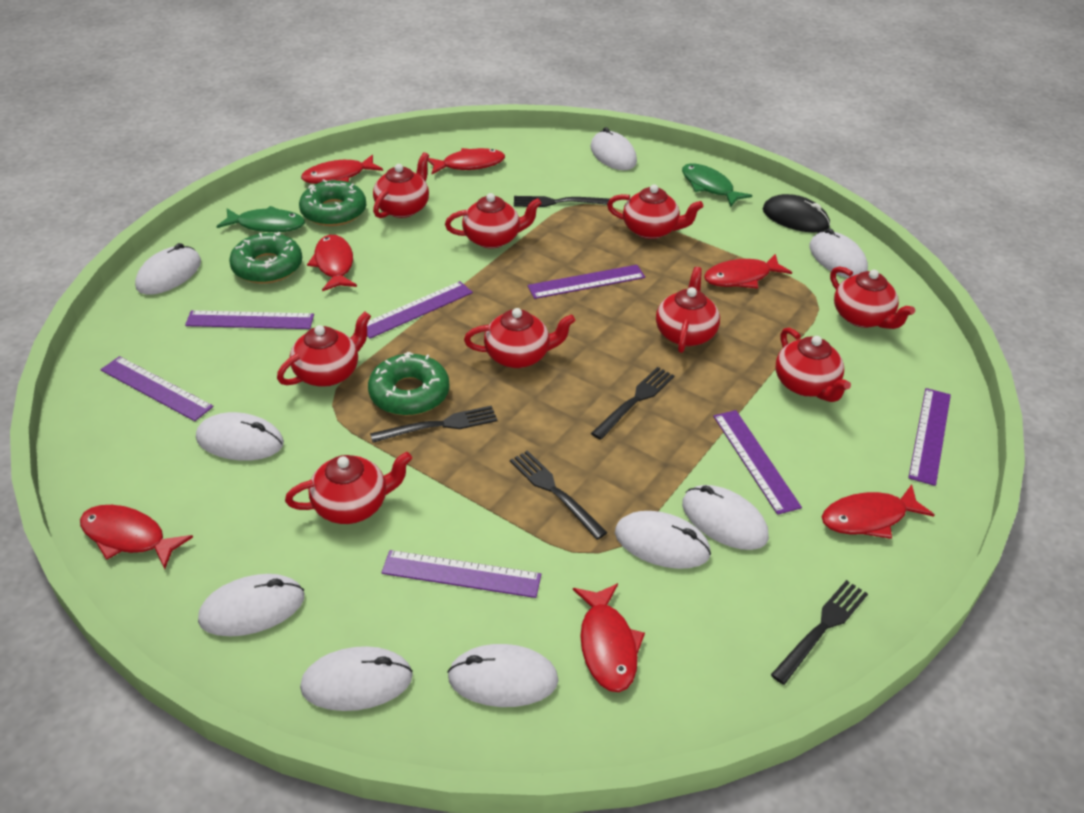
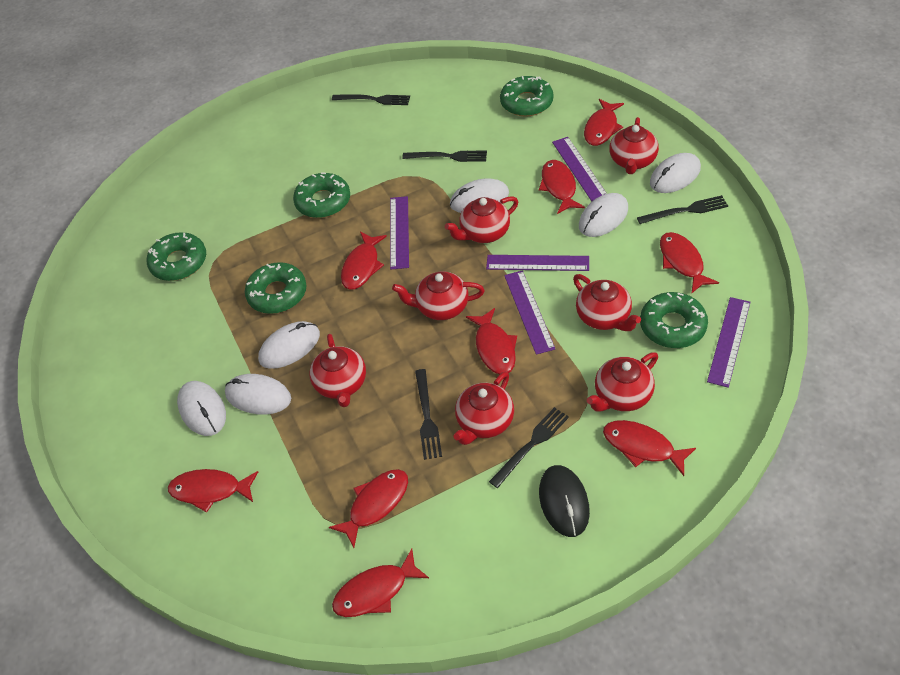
green donut: [229,232,302,284] [299,179,366,226] [368,352,450,416] = 3 -> [147,232,206,281] [245,262,306,314] [293,173,350,218] [500,76,554,117] [640,292,708,348] = 5
green fish: [217,206,305,232] [682,163,752,207] = 2 -> none = 0
purple ruler: [101,356,213,421] [185,311,314,329] [367,281,473,339] [381,550,541,598] [528,265,645,299] [713,410,802,515] [908,388,951,486] = 7 -> [390,196,409,269] [486,255,589,271] [504,270,555,355] [552,137,607,201] [707,297,750,388] = 5
red fish: [80,505,193,569] [301,155,383,184] [307,235,357,291] [428,148,505,174] [573,583,645,692] [704,254,792,289] [822,484,935,539] = 7 -> [168,469,258,513] [329,469,408,548] [332,549,429,617] [341,232,387,290] [466,308,517,374] [539,160,585,214] [584,99,624,146] [603,420,696,476] [660,232,719,294] = 9
red teapot: [277,312,371,387] [285,452,412,524] [373,152,429,218] [445,193,542,249] [464,308,576,368] [607,184,703,239] [656,267,720,353] [776,327,851,402] [830,267,915,329] = 9 -> [309,334,366,407] [392,272,485,320] [445,196,518,243] [454,372,514,445] [573,274,641,331] [587,352,658,411] [609,117,659,174] = 7
white mouse: [135,243,201,295] [196,412,284,461] [198,574,304,636] [300,646,413,711] [447,644,559,707] [590,127,637,170] [615,511,711,569] [682,485,769,550] [809,228,868,278] = 9 -> [177,381,226,436] [225,374,291,415] [258,321,320,369] [450,178,509,213] [579,193,628,237] [650,153,701,193] = 6

